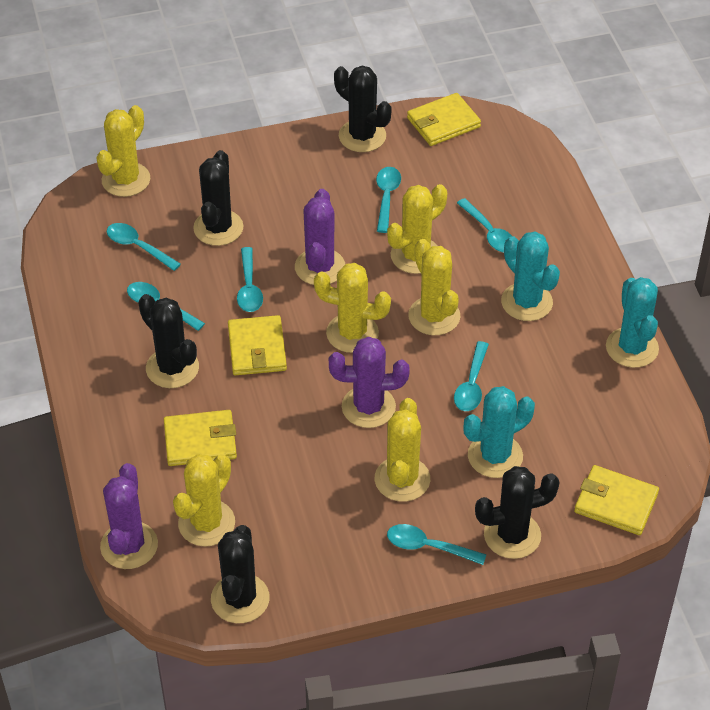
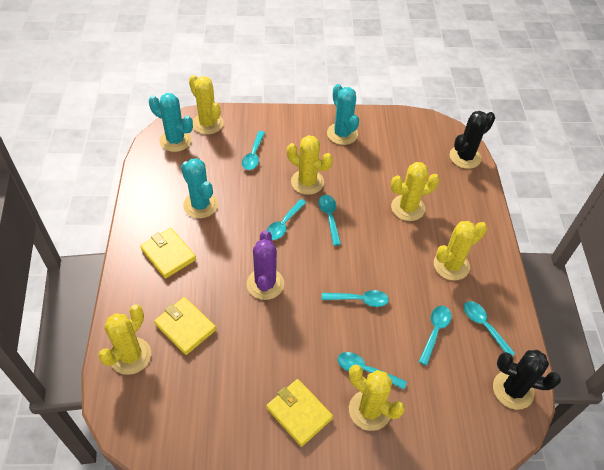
black cactus: [138,294,199,388] [193,150,243,246] [211,525,270,623] [334,66,392,152] [475,466,559,559] = 5 -> [450,111,495,169] [493,350,561,410] = 2
purple cactus: [100,463,158,569] [295,189,345,285] [329,337,410,428] = 3 -> [247,230,284,300] = 1
yellow wallet: [164,410,237,466] [228,315,287,375] [407,93,481,146] [574,465,659,535] = 4 -> [140,228,196,279] [154,297,216,355] [266,379,333,447] = 3

